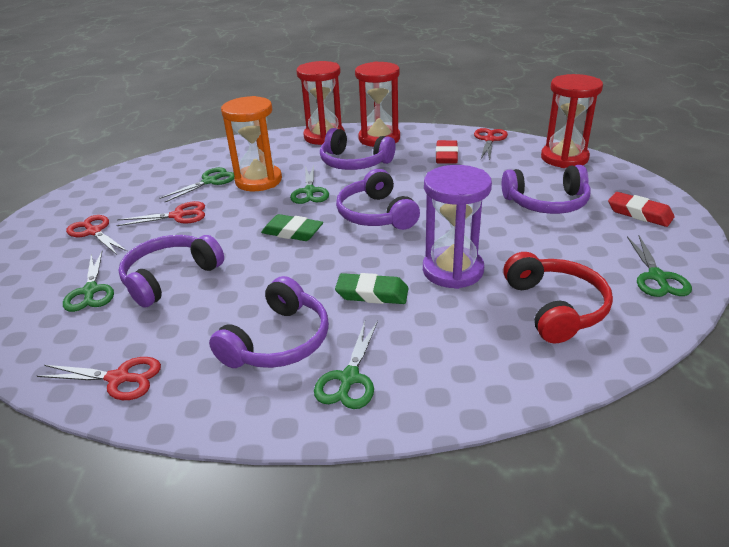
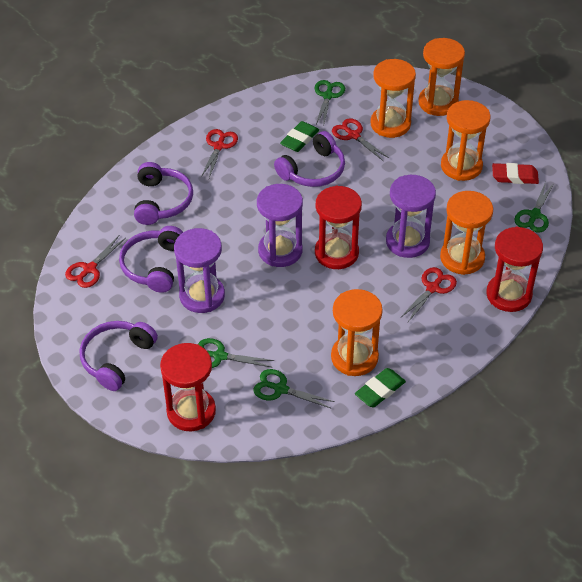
green scissors: [63,251,114,312] [159,167,234,202] [290,165,329,204] [314,321,378,409] [627,236,692,297] = 5 -> [198,338,274,368] [253,369,335,409] [315,80,345,127] [514,182,554,233] = 4
orange hourglass: [221,96,282,191] = 1 -> [331,289,383,376] [371,59,416,138] [418,38,465,116] [440,191,493,275] [441,100,491,181] = 5
purple headphones: [119,235,224,308] [209,276,329,368] [320,128,396,170] [336,169,420,230] [502,165,591,214] = 5 -> [80,321,158,391] [119,226,183,293] [134,162,193,225] [274,131,345,187] = 4
purple hourglass: [423,165,492,289] = 1 -> [174,228,225,313] [257,184,303,267] [386,175,436,258] = 3
red eraser: [436,140,458,164] [608,192,675,227] = 2 -> [492,163,539,184] = 1
red headphones: [503,252,613,343] = 1 -> none = 0

